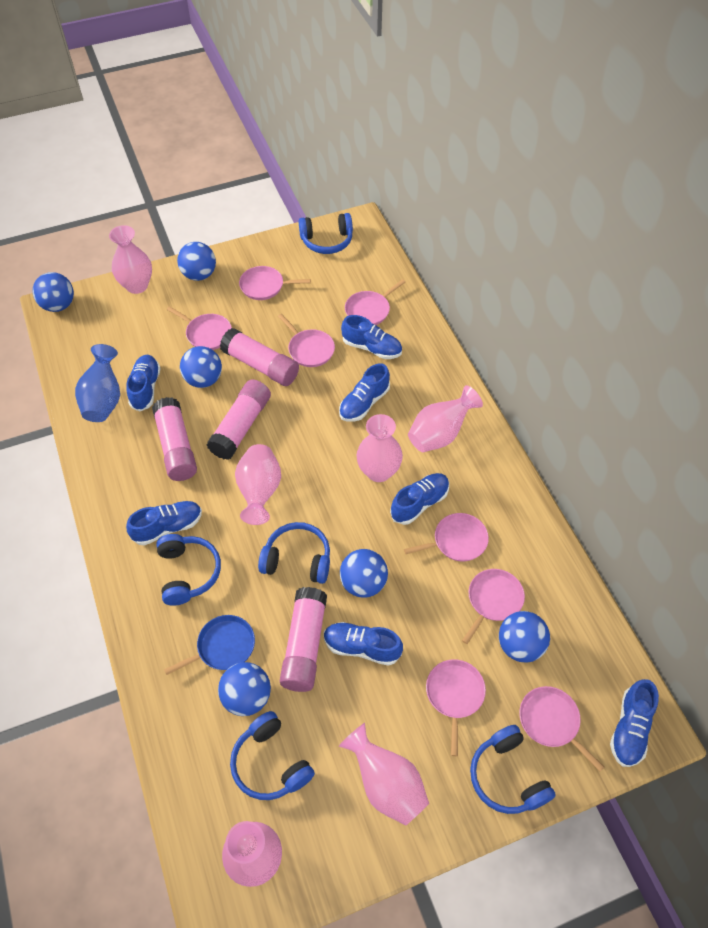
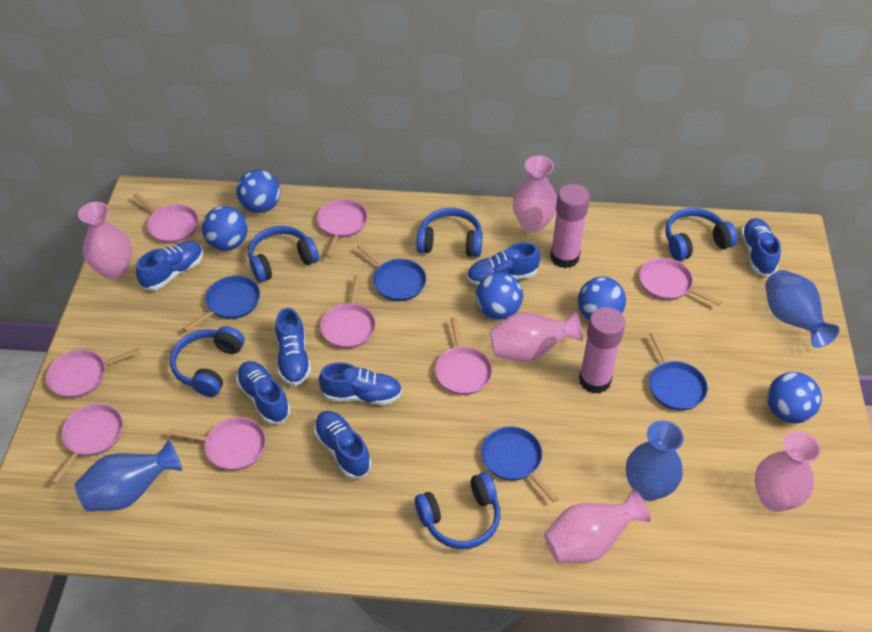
blue ball: [32,272,74,312] [177,242,216,281] [180,346,222,388] [218,662,271,716] [340,549,388,598] [499,611,550,663] = 6 -> [202,206,248,251] [236,169,280,213] [476,272,523,320] [578,277,626,320] [767,372,822,423] = 5
blue pan: [164,615,255,675] = 1 -> [183,275,260,332] [357,244,426,301] [481,427,559,502] [649,332,708,410] = 4
blue vase: [75,344,120,422] = 1 -> [75,439,182,511] [626,420,684,501] [765,270,840,348] = 3
pink glue stick: [152,397,197,481] [207,380,271,460] [220,328,299,386] [280,587,327,692] = 4 -> [550,184,590,268] [579,307,625,394] = 2
pink vase: [109,225,152,294] [222,821,282,887] [235,444,281,525] [339,723,429,826] [357,414,403,482] [408,385,483,452] = 6 -> [78,202,132,280] [490,311,583,362] [513,156,557,233] [544,489,651,563] [755,431,821,512] = 5

